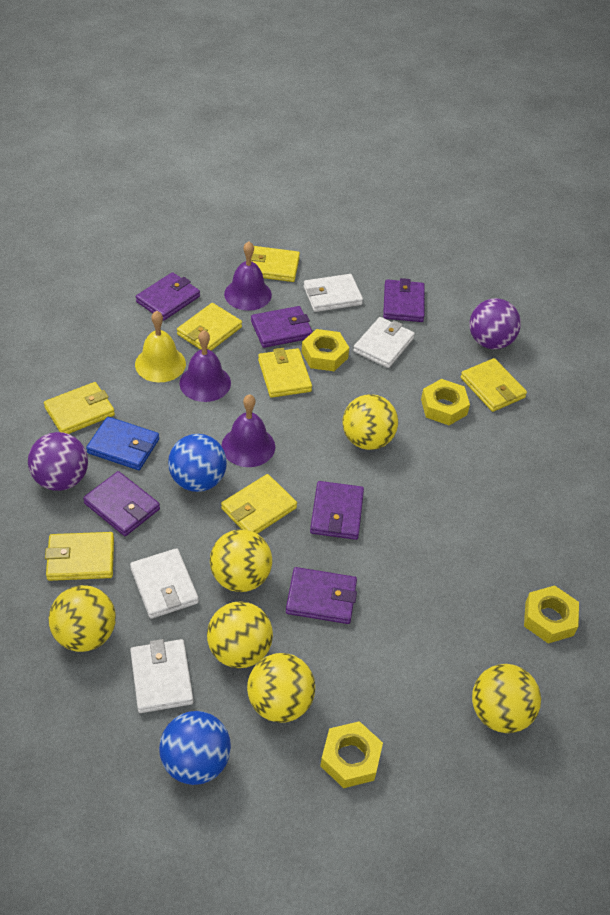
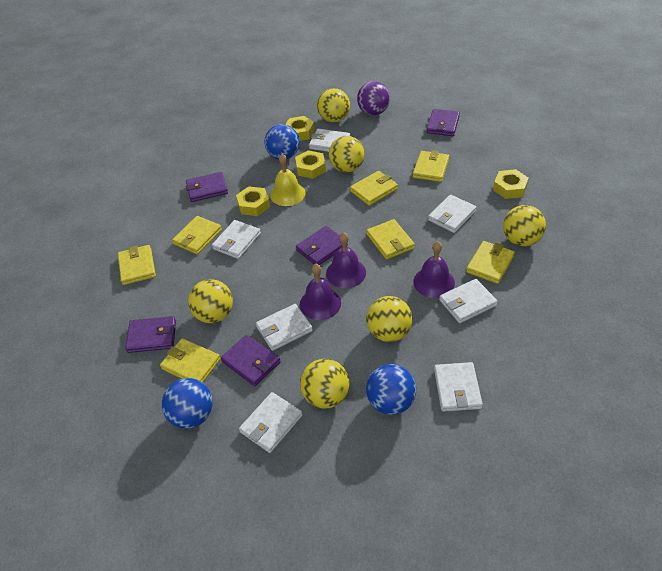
blue ball: [159,711,231,785] [168,434,227,492] = 2 -> [162,378,213,429] [265,124,300,160] [366,364,416,415] = 3
blue wallet: [86,417,159,470] = 1 -> none = 0
purple ball: [28,432,88,491] [469,298,521,349] = 2 -> [357,81,390,115] = 1
purple wallet: [83,471,160,536] [136,272,200,321] [251,306,313,348] [286,567,357,624] [310,481,364,540] [383,278,425,322] = 6 -> [125,316,176,353] [186,172,228,202] [221,335,281,386] [296,226,348,265] [427,109,460,136] = 5
white wallet: [130,548,199,619] [130,639,193,713] [304,274,363,312] [353,317,415,368] = 4 -> [212,220,261,259] [239,392,303,453] [256,304,313,351] [309,129,351,152] [428,195,477,233] [434,362,483,412] [439,279,498,323] = 7

